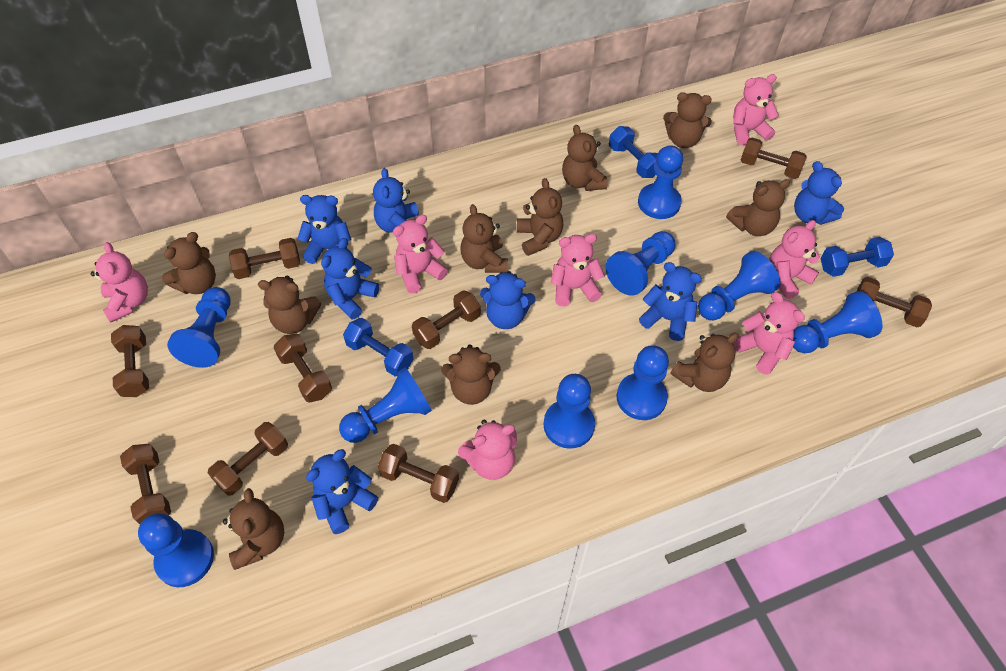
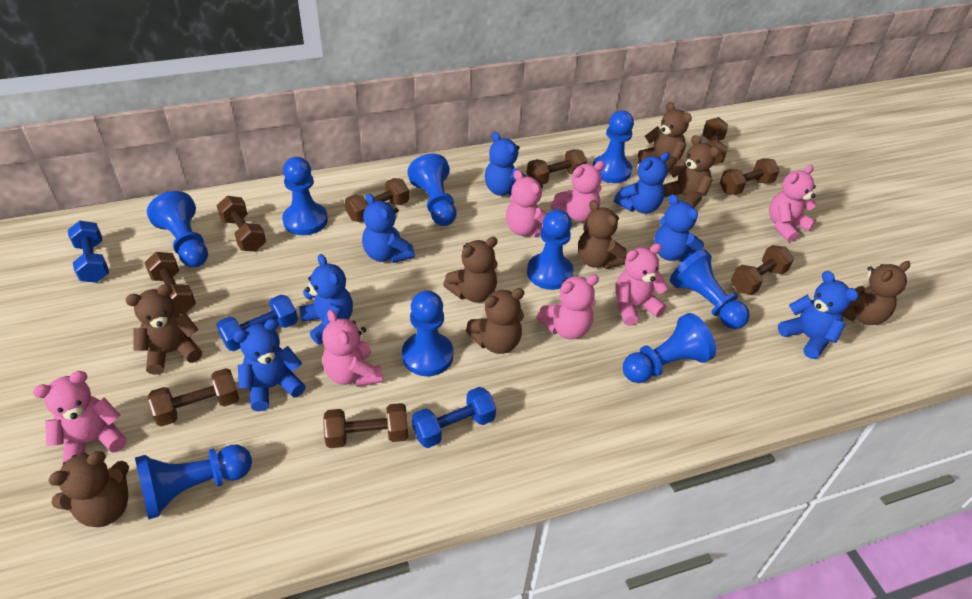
brown teddy bear: [162,232,216,294] [223,488,284,570] [258,276,321,334] [441,344,501,405] [460,204,508,273] [517,178,563,256] [562,125,607,191] [663,92,712,148] [670,333,739,392] [726,179,791,236] = 10 -> [48,451,129,527] [126,284,202,375] [443,237,498,302] [466,288,524,354] [578,200,627,269] [638,102,692,174] [663,135,719,208] [842,261,910,325] = 8

